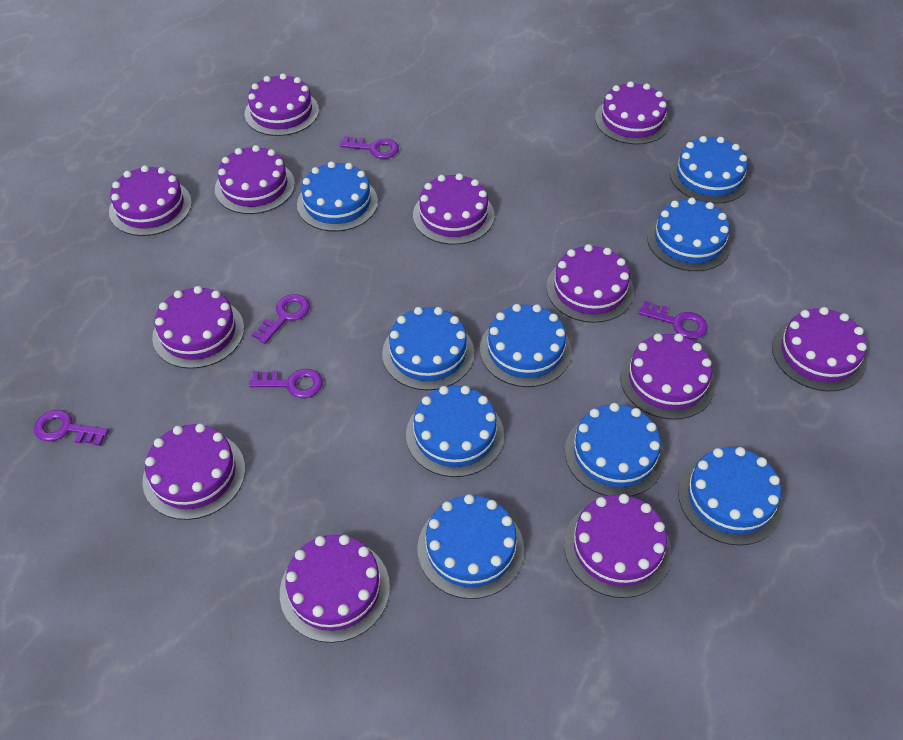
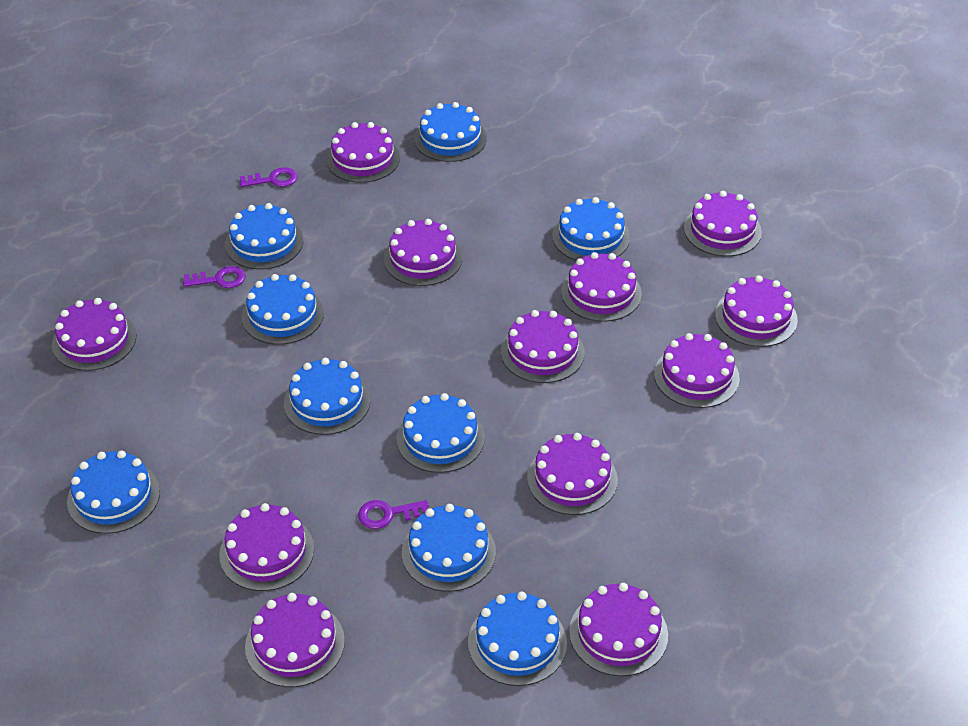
purple key: [34,410,109,446] [249,369,323,398] [252,294,310,344] [340,136,399,159] [638,301,708,339] = 5 -> [183,266,245,288] [240,167,298,187] [358,500,429,529] = 3

